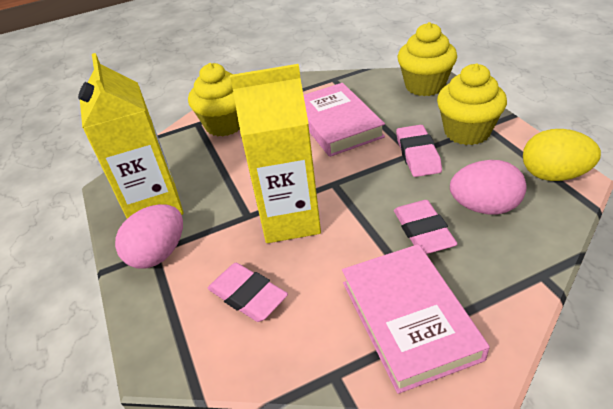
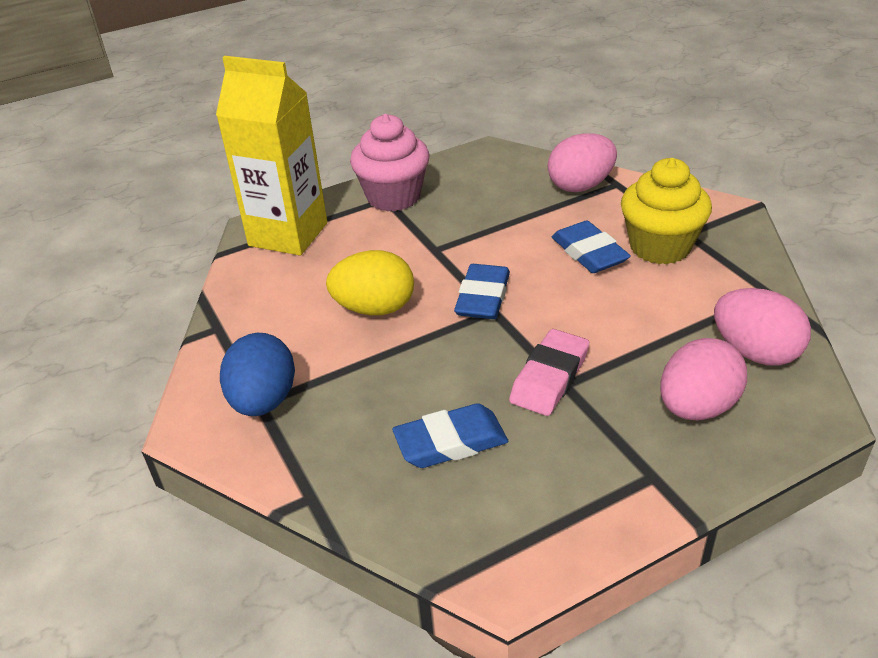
blue egg: none = 0 -> [220,333,295,416] = 1
blue eraser: none = 0 -> [392,403,508,468] [454,264,510,319] [552,221,631,273] = 3
pink book: [304,83,385,157] [342,244,490,394] = 2 -> none = 0
pink cupcake: none = 0 -> [350,114,430,211] = 1
pink egg: [115,204,183,269] [450,160,527,215] = 2 -> [548,134,617,192] [660,338,747,420] [714,288,811,366] = 3
pink eraser: [208,263,288,322] [394,200,457,254] [396,125,442,177] = 3 -> [509,329,589,416] = 1
yellow carton: [78,53,184,219] [230,64,321,243] = 2 -> [216,56,327,256] = 1
yellow cupcake: [188,63,240,137] [398,22,457,96] [437,64,507,145] = 3 -> [621,158,712,264] = 1

